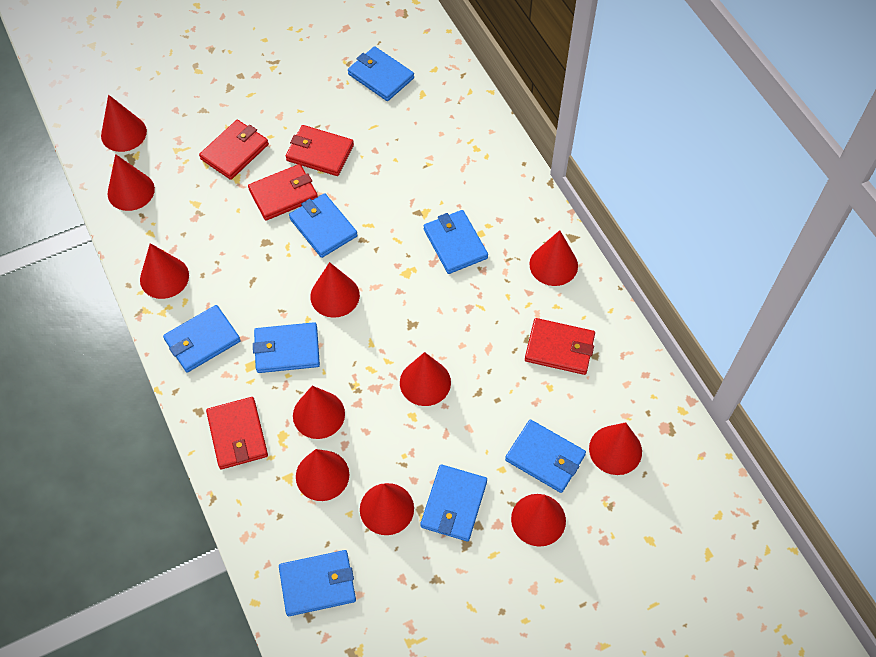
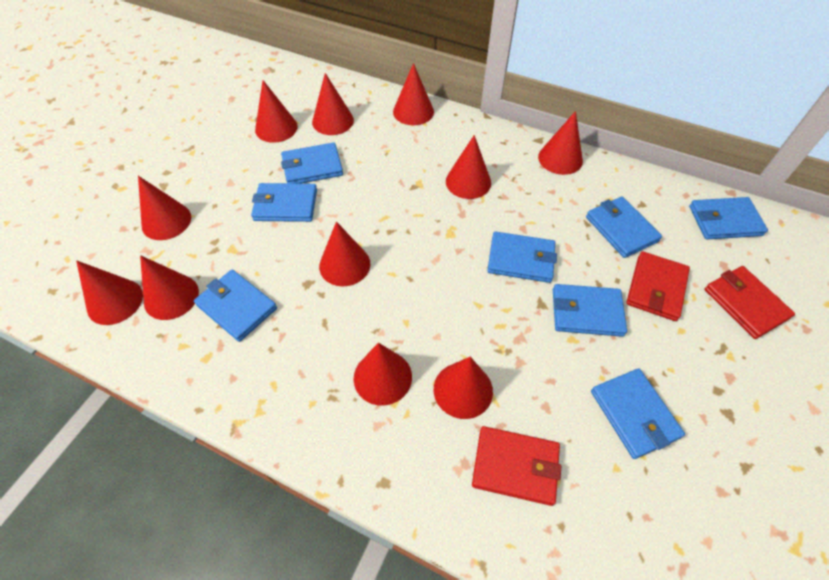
red wallet: [199,120,269,180] [206,397,268,469] [248,164,318,221] [286,125,354,176] [525,318,595,375] = 5 -> [472,426,561,506] [626,251,690,321] [704,266,795,339] = 3

